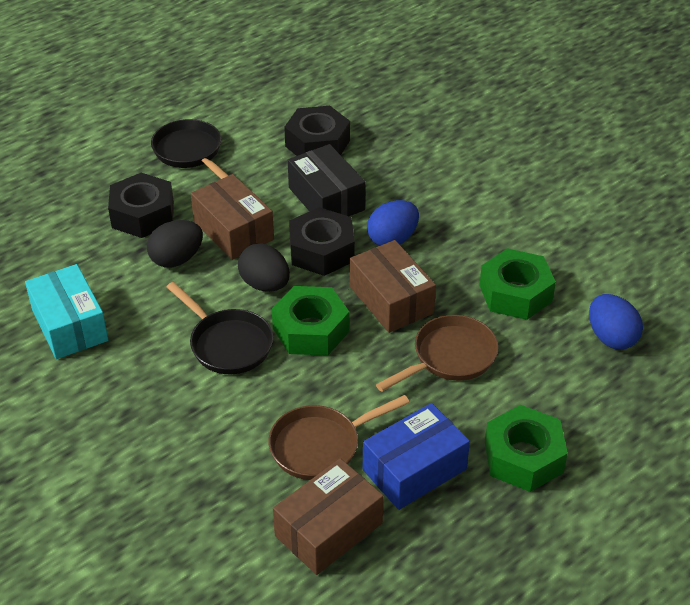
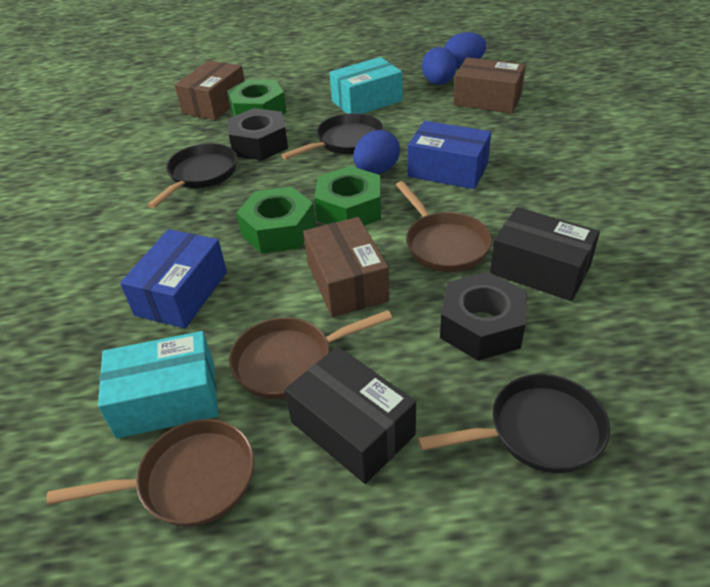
black box: [288,144,366,216] = 1 -> [284,346,416,484] [490,207,600,301] = 2
black egg: [147,220,203,267] [238,243,290,292] = 2 -> none = 0
black nut: [108,173,174,238] [284,106,350,156] [289,207,355,276] = 3 -> [227,108,288,161] [440,272,527,361] = 2
black pan: [151,119,228,179] [167,282,273,374] = 2 -> [147,143,237,209] [281,113,384,160] [418,374,610,473] = 3
blue box: [363,403,470,510] = 1 -> [120,229,227,328] [408,121,491,189] = 2
blue egg: [367,200,419,246] [589,294,643,350] = 2 -> [353,130,400,174] [422,47,457,85] [444,32,486,69] = 3
brown pan: [268,395,410,480] [376,315,498,392] = 2 -> [46,419,254,527] [229,310,393,399] [396,181,492,272] = 3
turquoise box: [25,264,108,359] = 1 -> [98,331,218,438] [329,57,402,114] = 2

